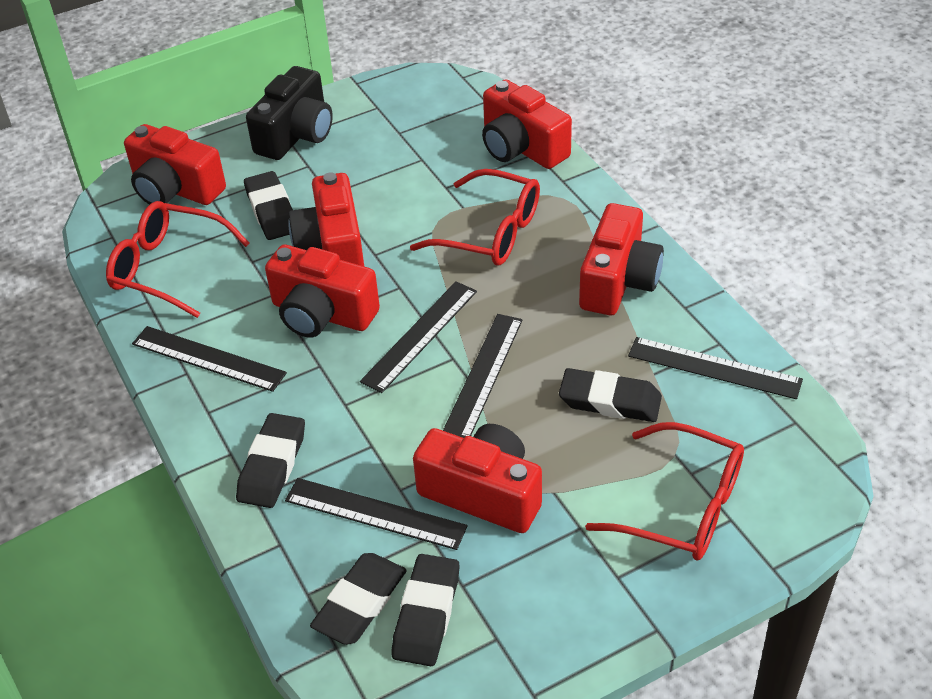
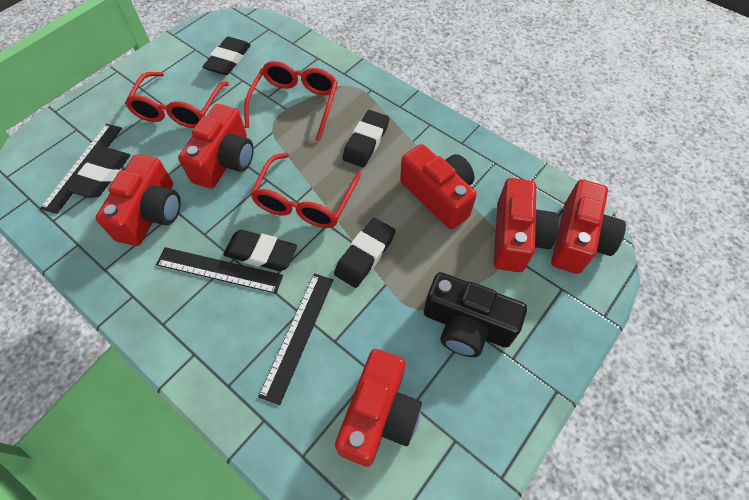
black ruler: [132,326,287,392] [285,478,468,550] [360,281,477,393] [443,314,523,438] [628,337,803,399] = 5 -> [40,124,122,214] [156,247,283,294] [258,273,333,405] = 3

